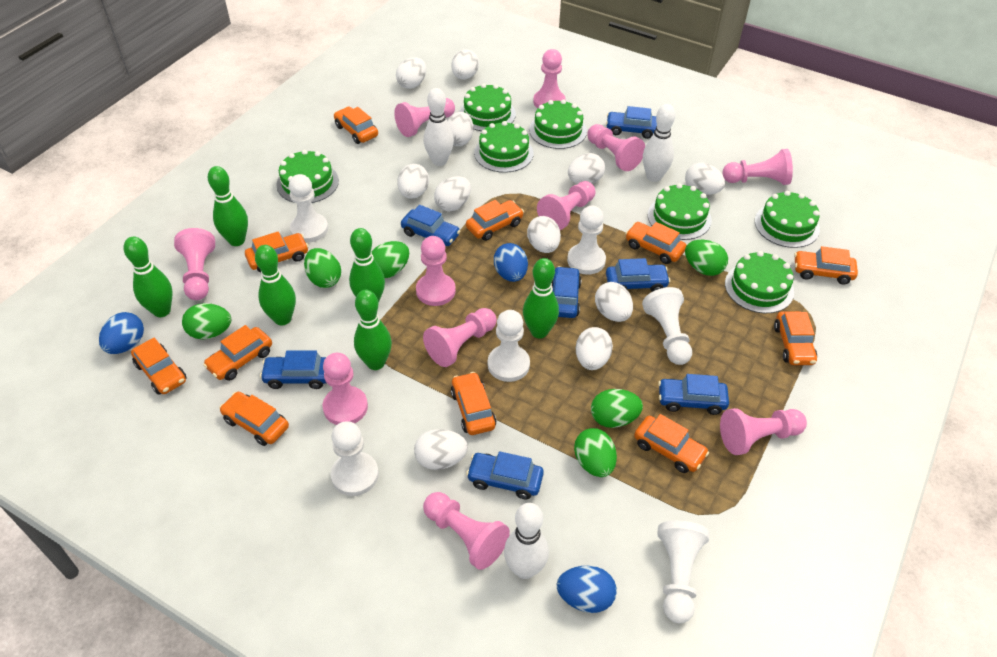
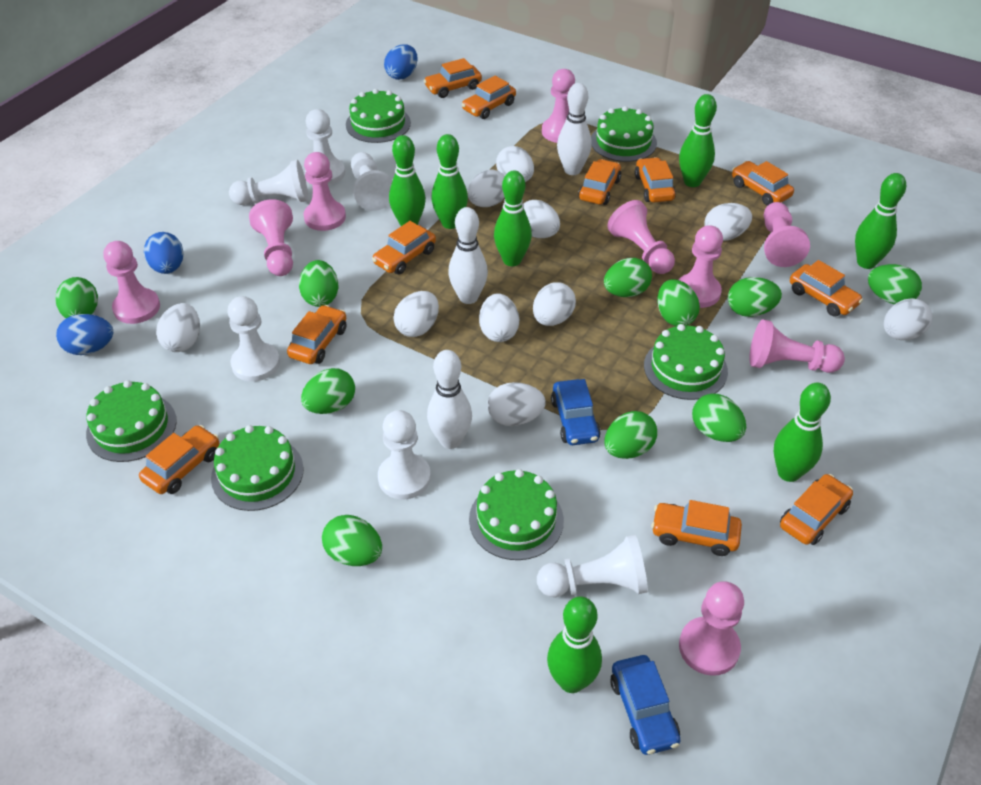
blue car: [260,351,326,389] [401,205,460,246] [466,451,544,499] [552,266,581,318] [606,106,657,139] [606,258,670,292] [658,374,729,415] = 7 -> [551,379,601,445] [610,655,680,755] = 2
green bowling pin: [124,237,172,317] [208,166,248,246] [255,245,296,325] [349,228,385,303] [354,290,392,370] [523,258,559,338] = 6 -> [389,135,426,226] [431,134,468,229] [494,170,532,266] [547,597,602,693] [679,94,717,187] [774,383,831,482] [855,173,906,269] = 7
green cake: [276,150,339,203] [460,83,516,131] [474,121,533,173] [529,99,587,149] [648,183,712,240] [725,251,794,313] [755,191,820,248] = 7 -> [86,380,177,462] [211,425,304,511] [346,89,411,143] [469,469,564,560] [591,106,657,162] [644,324,728,400] = 6
green egg: [182,303,231,339] [304,248,341,288] [372,241,409,278] [574,428,617,477] [591,389,643,428] [685,240,728,276] = 6 -> [55,277,98,318] [299,260,338,307] [301,368,355,414] [322,515,382,566] [604,258,652,297] [604,411,657,459] [657,279,700,326] [692,393,746,442] [728,277,782,317] [868,264,922,304] = 10
pink pawn: [174,228,215,300] [323,353,368,425] [394,98,455,137] [416,236,456,306] [423,308,497,367] [423,492,510,570] [533,49,566,108] [537,181,595,230] [587,124,645,171] [720,408,807,455] [723,149,793,185] = 11 -> [103,241,160,324] [249,199,293,276] [304,152,346,231] [542,69,575,143] [607,200,675,274] [679,225,723,308] [679,581,744,676] [749,319,845,373] [764,202,810,267] = 9
white egg: [396,57,426,89] [397,164,429,199] [414,429,468,470] [434,176,471,212] [447,112,473,146] [451,49,479,79] [527,216,561,253] [568,153,605,184] [576,327,613,370] [595,282,633,322] [685,162,725,195] = 11 -> [156,303,200,352] [393,291,439,337] [468,170,505,207] [479,293,519,342] [487,382,546,426] [496,146,534,182] [523,200,560,238] [533,282,576,326] [704,203,752,241] [884,298,932,340] = 10

